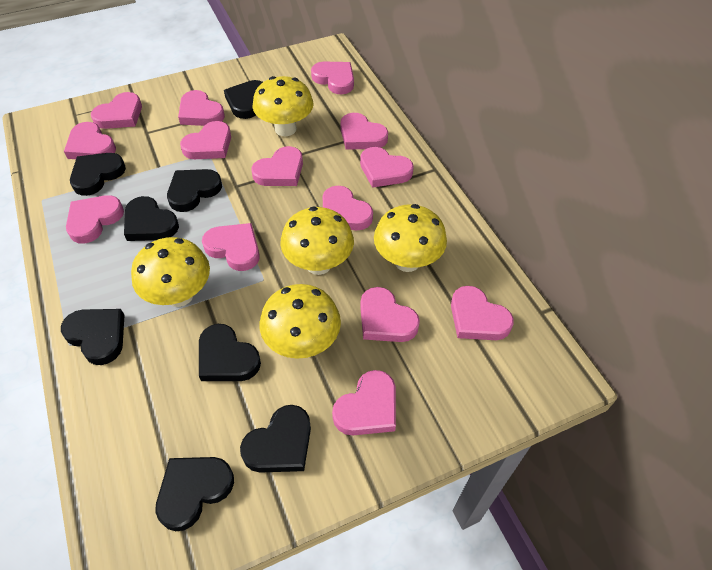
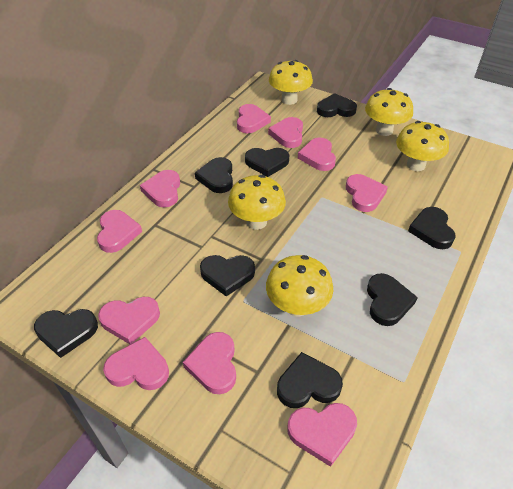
pink heart: [64,122,116,159] [66,195,124,244] [91,92,142,129] [178,90,225,126] [180,121,231,159] [202,223,260,271] [251,146,303,186] [311,62,354,94] [323,186,373,230] [332,370,396,435] [341,113,388,150] [360,147,414,188] [360,287,420,342] [451,286,514,340] = 14 -> [97,210,142,253] [98,297,160,344] [103,337,169,390] [140,170,180,207] [183,332,236,394] [237,104,271,133] [268,117,303,148] [288,403,357,467] [298,138,336,171] [346,174,388,212] = 10

